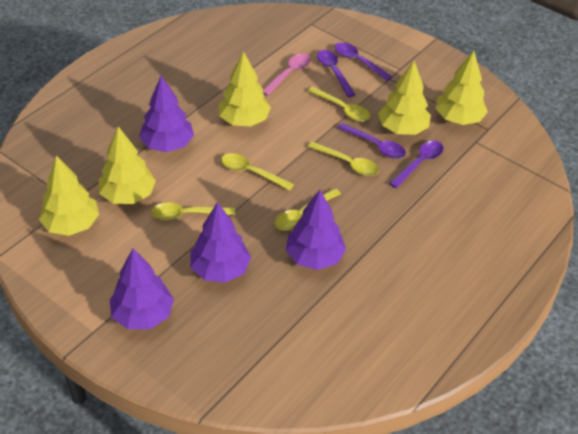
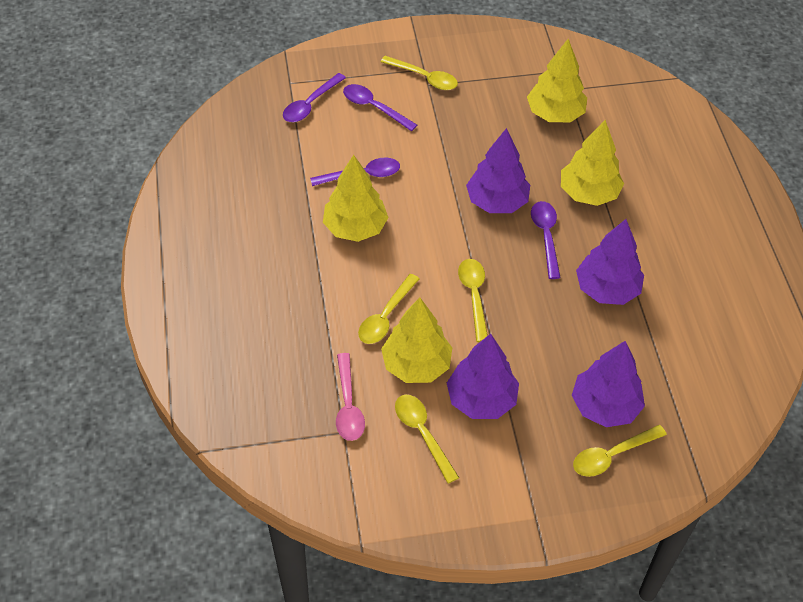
yellow tree: [39,156,99,236] [98,126,156,204] [218,51,271,127] [378,61,431,135] [435,51,488,125] = 5 -> [323,155,389,242] [381,297,452,383] [527,39,587,122] [561,120,624,206] = 4

